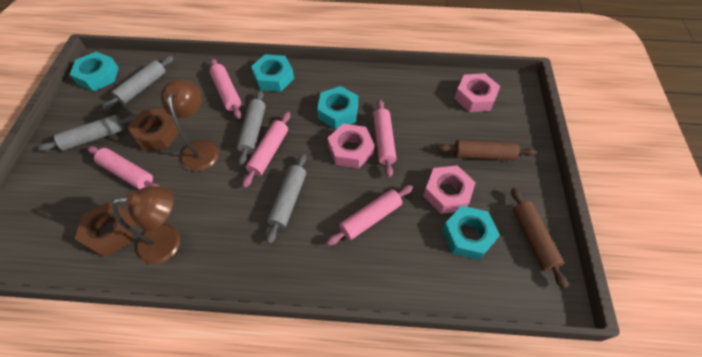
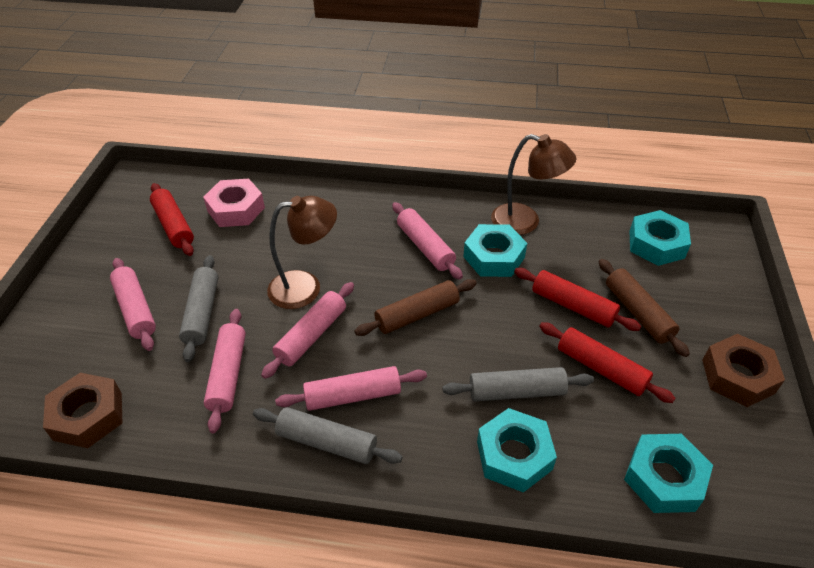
grey rolling pin: [38,114,138,151] [102,56,174,110] [237,90,266,166] [266,154,306,244] = 4 -> [179,255,218,362] [253,407,402,464] [442,367,594,401] = 3
pink nut: [328,124,374,168] [424,165,476,214] [454,73,500,112] = 3 -> [203,179,265,227] = 1
red rolling pin: none = 0 -> [150,183,194,256] [514,268,641,331] [539,322,675,403] = 3

